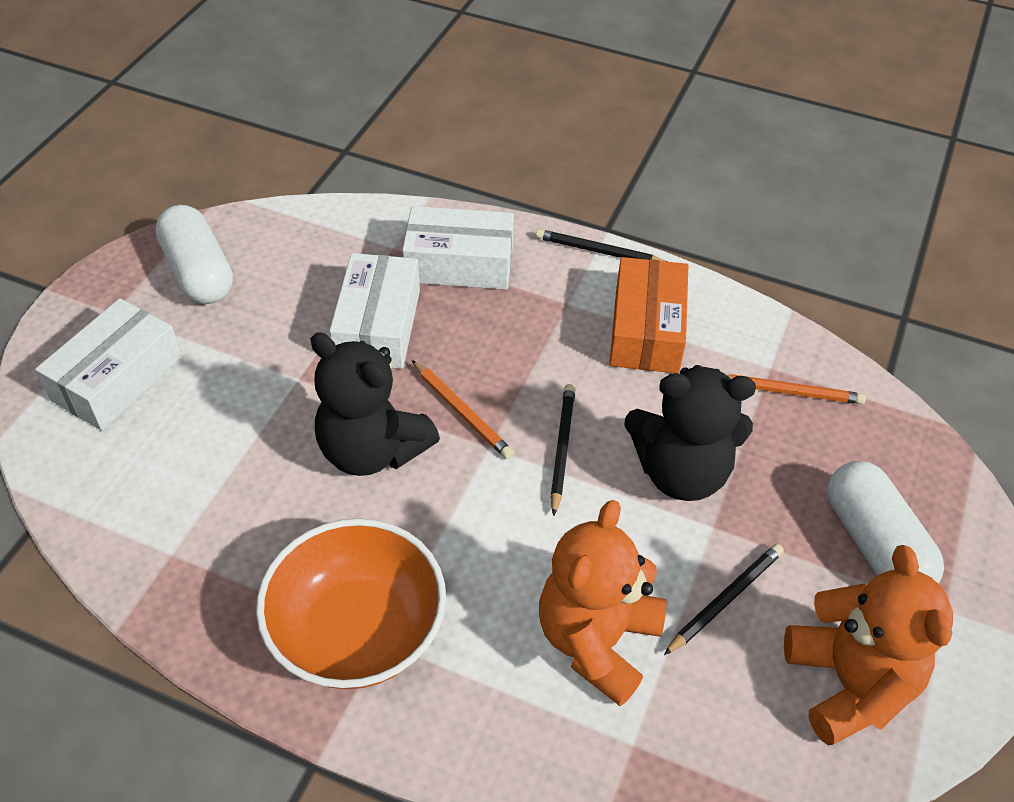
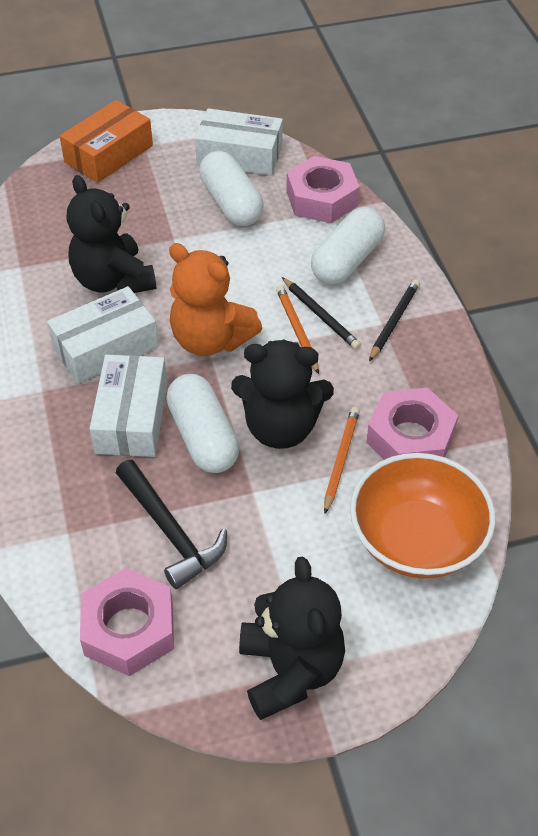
black hammer: none = 0 -> [116,460,227,589] = 1
black pencil: [536,229,667,262] [550,384,575,516] [664,544,784,655] = 3 -> [282,277,361,350] [369,279,420,361] = 2
black teddy bear: [310,332,440,476] [624,365,756,501] = 2 -> [67,175,156,293] [231,340,334,449] [239,556,345,720] = 3
orange teddy bear: [539,500,667,706] [784,545,953,746] = 2 -> [169,243,262,356] = 1
pink nut: none = 0 -> [80,568,174,676] [286,156,360,223] [366,388,458,460] = 3
white capsule: [155,205,233,304] [827,461,944,583] = 2 -> [166,374,240,473] [199,151,264,226] [311,207,385,285] = 3

